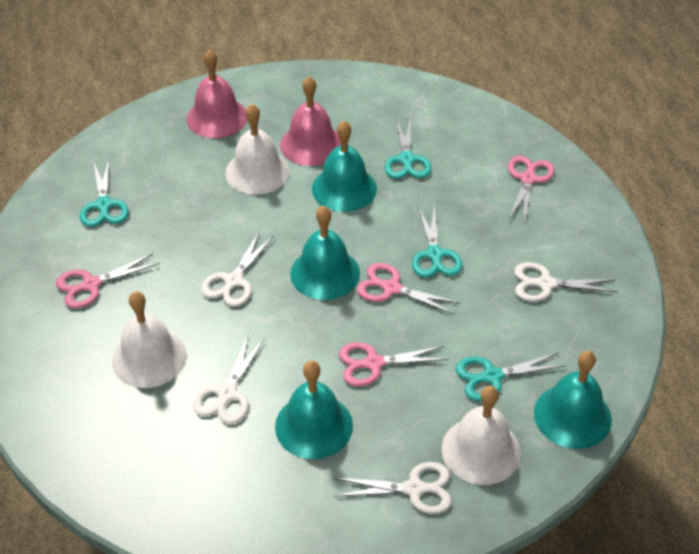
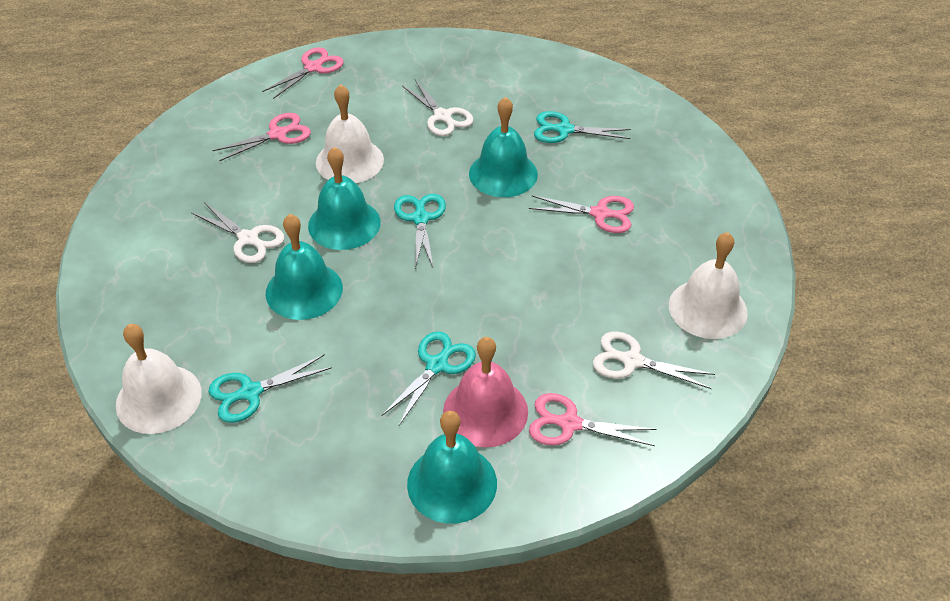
pink bell: [186,49,247,138] [280,76,341,166] = 2 -> [443,337,528,447] = 1
white scissors: [193,336,265,424] [201,232,274,307] [333,462,452,514] [514,262,618,302] = 4 -> [191,202,285,263] [402,80,474,136] [593,331,715,389] = 3

